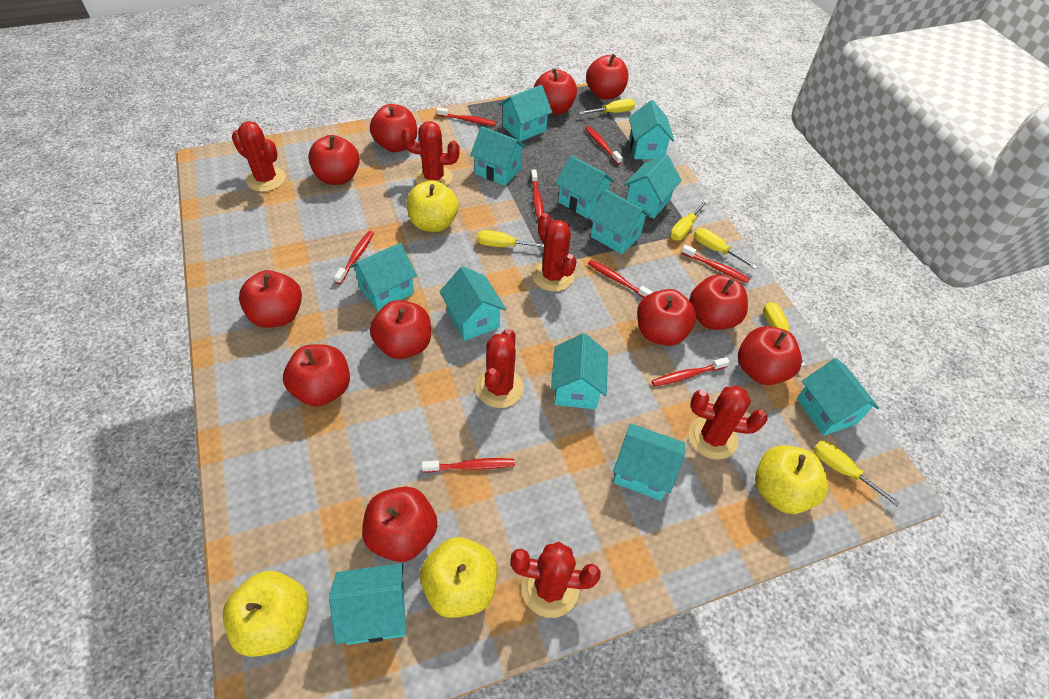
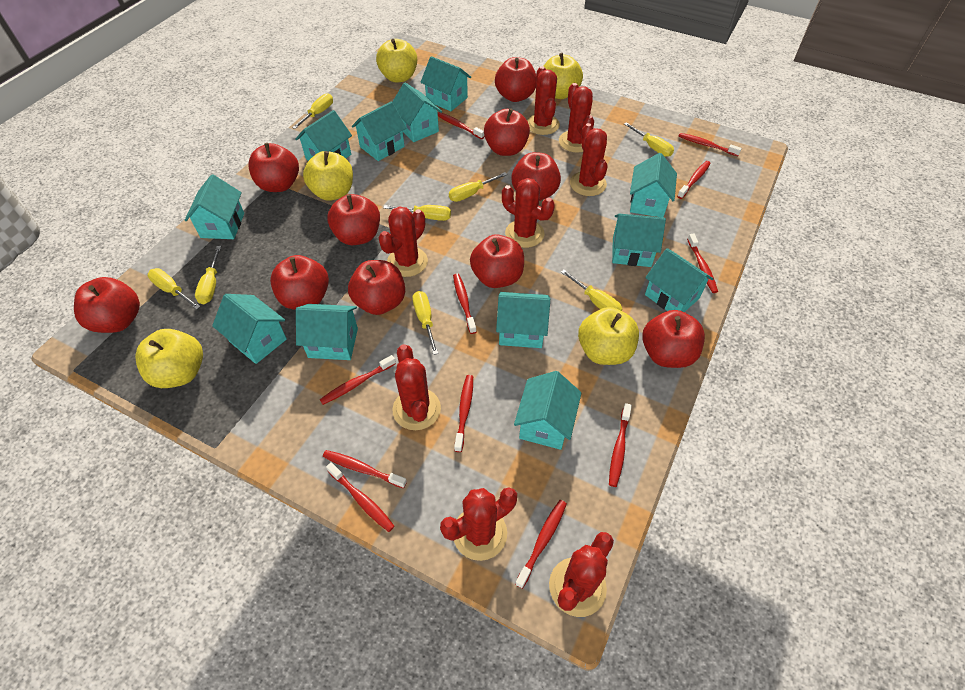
red apple: [239,270,302,328] [283,344,350,407] [308,135,360,185] [362,487,437,562] [370,104,417,152] [370,300,431,359] [534,68,577,115] [586,54,628,100] [637,289,696,346] [689,274,748,330] [738,326,802,385] = 11 -> [74,277,140,333] [248,143,299,192] [270,255,329,310] [327,194,380,245] [348,260,405,315] [470,234,524,288] [484,108,530,156] [495,57,536,102] [511,152,561,201] [642,310,705,368] = 10
red cactus: [232,121,286,192] [401,121,460,186] [476,329,524,408] [510,542,601,618] [532,213,577,292] [689,386,768,460] = 6 -> [378,206,428,277] [392,344,441,430] [440,487,517,561] [502,178,555,248] [527,66,560,135] [549,532,614,617] [559,83,594,153] [570,123,608,196] = 8
red toothbrush: [334,231,374,284] [422,458,515,472] [436,107,496,126] [531,169,544,219] [585,126,623,165] [588,260,653,298] [652,357,730,386] [681,244,750,283] = 8 -> [320,355,396,405] [323,450,407,488] [326,462,395,532] [438,112,485,139] [453,274,476,334] [454,375,473,452] [515,500,567,589] [609,403,632,487] [677,161,711,199] [678,133,742,156] [687,234,718,293] = 11
yellow apple: [223,571,309,657] [406,180,459,232] [420,537,497,618] [755,445,829,514] = 4 -> [135,329,203,388] [303,151,353,201] [376,39,417,82] [544,53,583,99] [578,307,639,365] = 5
yellow screwdriver: [477,230,544,248] [579,99,635,115] [670,200,708,241] [694,228,758,269] [763,302,806,367] [813,441,900,506] = 6 -> [147,268,201,310] [195,246,221,304] [292,93,333,129] [384,205,451,221] [412,291,438,355] [449,172,507,202] [561,270,622,311] [624,122,674,157] = 8

